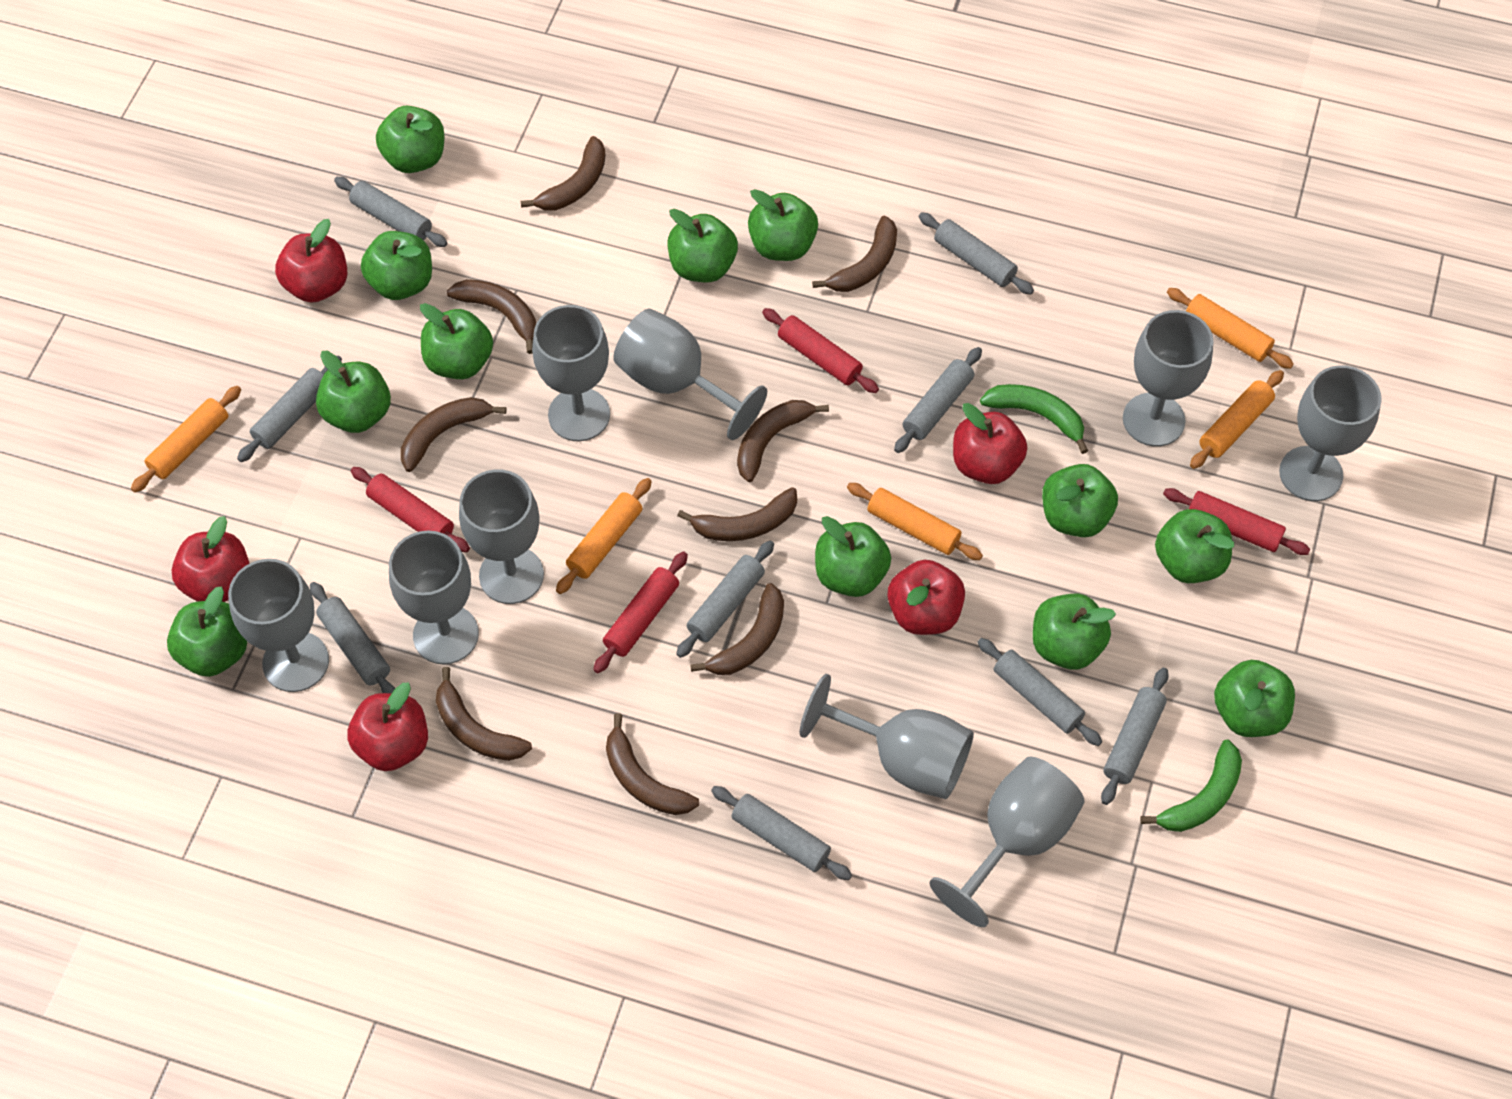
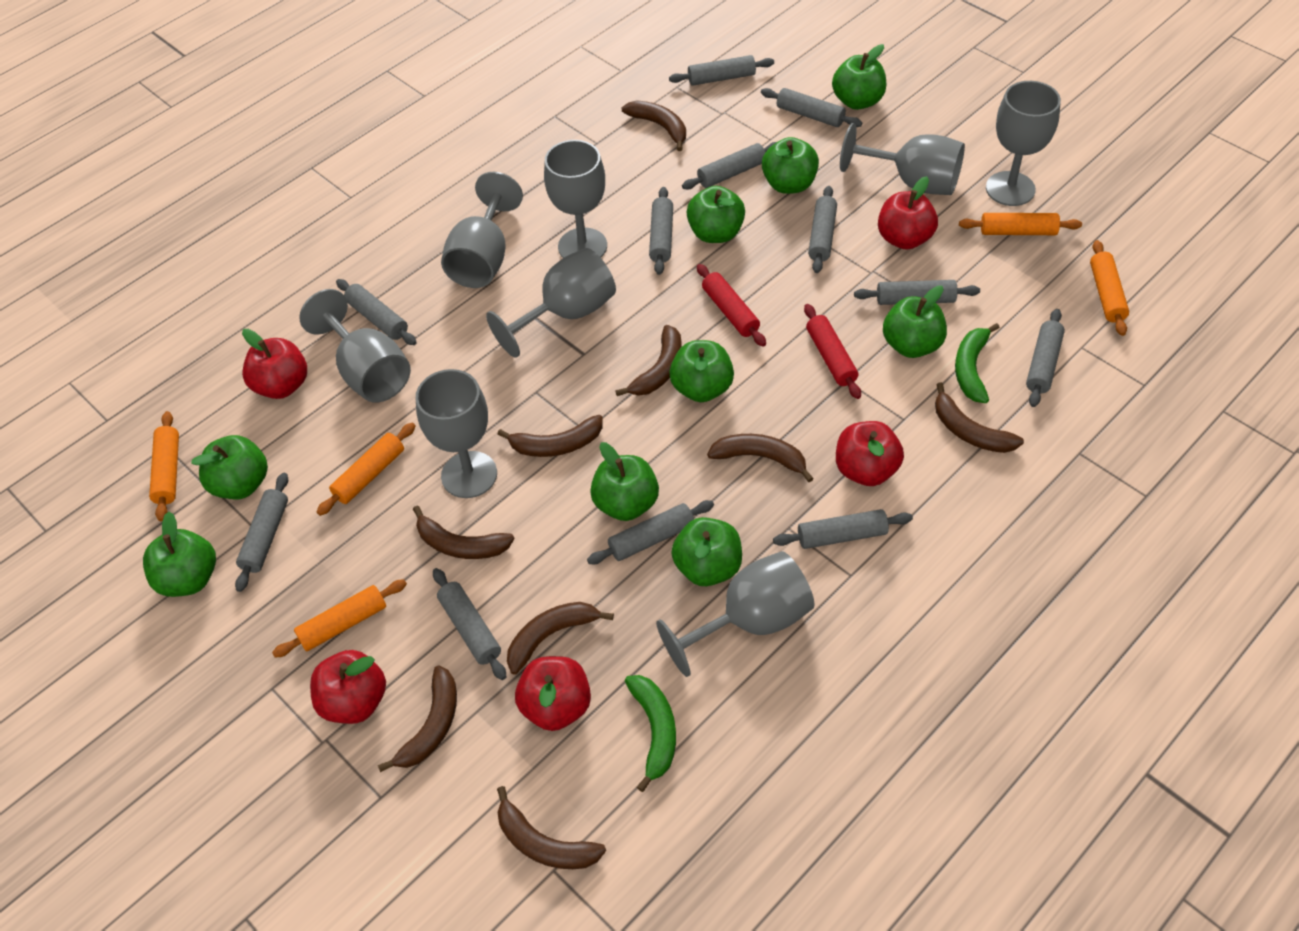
green apple: [167,587,247,677] [316,351,391,433] [361,231,432,300] [376,106,444,173] [420,303,493,379] [667,209,738,282] [748,189,818,261] [815,516,891,597] [1033,593,1116,670] [1042,464,1118,537] [1155,509,1234,583] [1214,660,1295,737] = 12 -> [143,511,216,597] [191,435,268,499] [590,442,659,521] [669,340,734,402] [671,517,742,586] [687,186,745,243] [762,137,819,194] [832,44,886,110] [883,286,947,358] = 9
grey goblet: [228,559,329,692] [389,530,479,664] [459,469,544,604] [532,305,610,441] [613,309,767,440] [800,674,974,799] [929,756,1085,927] [1123,310,1214,447] [1279,365,1382,501] = 9 -> [299,289,411,403] [416,369,497,498] [441,172,523,288] [486,248,616,358] [544,140,607,258] [656,551,814,677] [840,123,965,195] [986,81,1061,206] = 8
grey rolling pin: [237,356,342,462] [310,582,395,693] [334,177,447,247] [676,540,774,658] [711,786,852,880] [894,347,982,453] [919,212,1034,295] [978,638,1102,746] [1101,668,1169,805] = 9 -> [235,473,288,592] [336,279,417,345] [433,568,506,680] [587,500,714,564] [649,187,673,275] [669,55,774,86] [682,142,776,189] [761,88,862,127] [773,509,913,549] [808,186,837,273] [854,280,980,305] [1026,309,1065,407] = 12
red rolling pin: [351,467,470,552] [593,551,688,673] [762,308,879,393] [1163,488,1310,555] = 4 -> [697,264,766,347] [804,304,861,399] = 2

